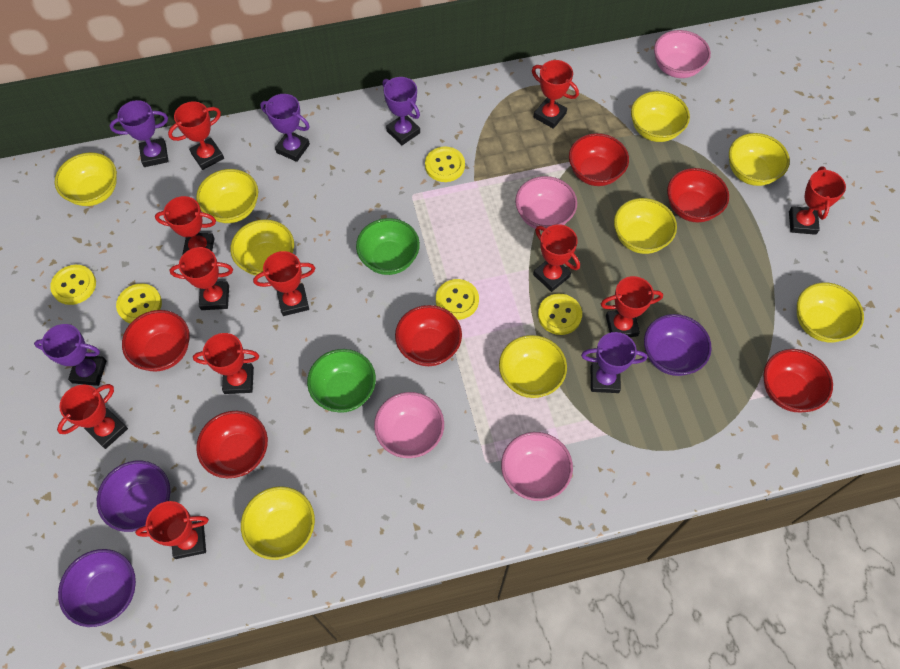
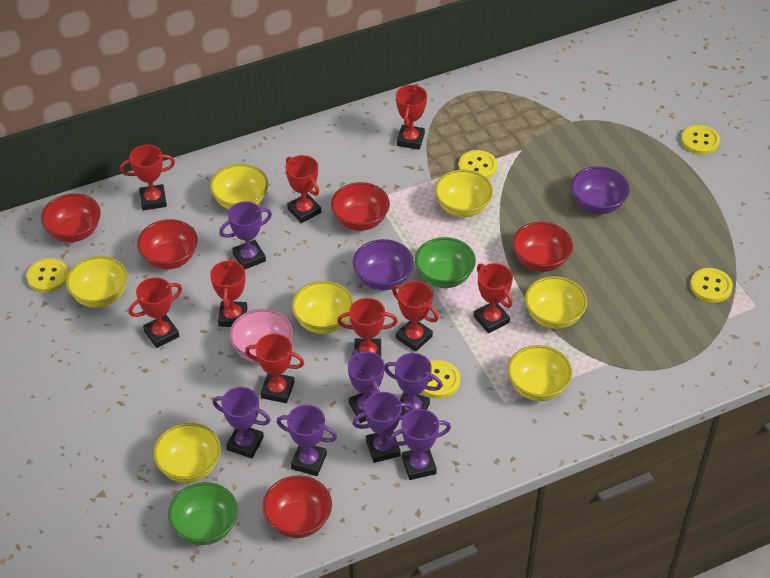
pink bowl: [374,392,444,458] [501,432,573,501] [515,176,577,231] [654,30,711,78] = 4 -> [229,309,293,363] = 1
purple bowl: [58,549,136,627] [97,461,170,532] [644,314,712,376] = 3 -> [353,239,414,290] [571,166,630,214] = 2
purple trophy: [34,324,106,386] [110,100,169,167] [260,94,310,162] [383,77,420,145] [581,332,647,393] = 5 -> [212,387,271,458] [219,201,272,269] [277,405,337,476] [348,350,385,423] [352,392,414,463] [384,353,442,415] [389,409,451,480] = 7
red bowl: [122,310,190,371] [196,411,268,478] [395,305,462,366] [569,133,629,186] [667,168,729,222] [763,349,833,412] = 6 -> [41,193,101,242] [137,219,198,270] [262,475,332,538] [331,182,390,231] [513,222,573,272] = 5
red trophy: [57,384,128,449] [135,501,209,559] [155,196,216,255] [168,101,224,170] [169,247,233,310] [193,333,259,394] [253,251,316,316] [532,60,579,129] [533,224,580,292] [601,276,663,337] [789,166,846,235] = 11 -> [120,145,175,210] [129,277,182,348] [210,258,248,327] [245,334,304,403] [285,155,321,223] [337,298,398,357] [392,281,438,352] [396,84,427,150] [474,263,513,333] = 9
yellow bowl: [55,152,117,206] [196,169,258,223] [230,219,294,276] [241,486,315,560] [499,335,567,398] [614,198,677,254] [631,91,690,142] [729,133,790,186] [797,282,864,342] = 9 -> [66,256,128,308] [153,423,221,483] [210,164,268,209] [292,281,354,334] [435,169,493,217] [508,345,572,401] [525,276,587,329] = 7

